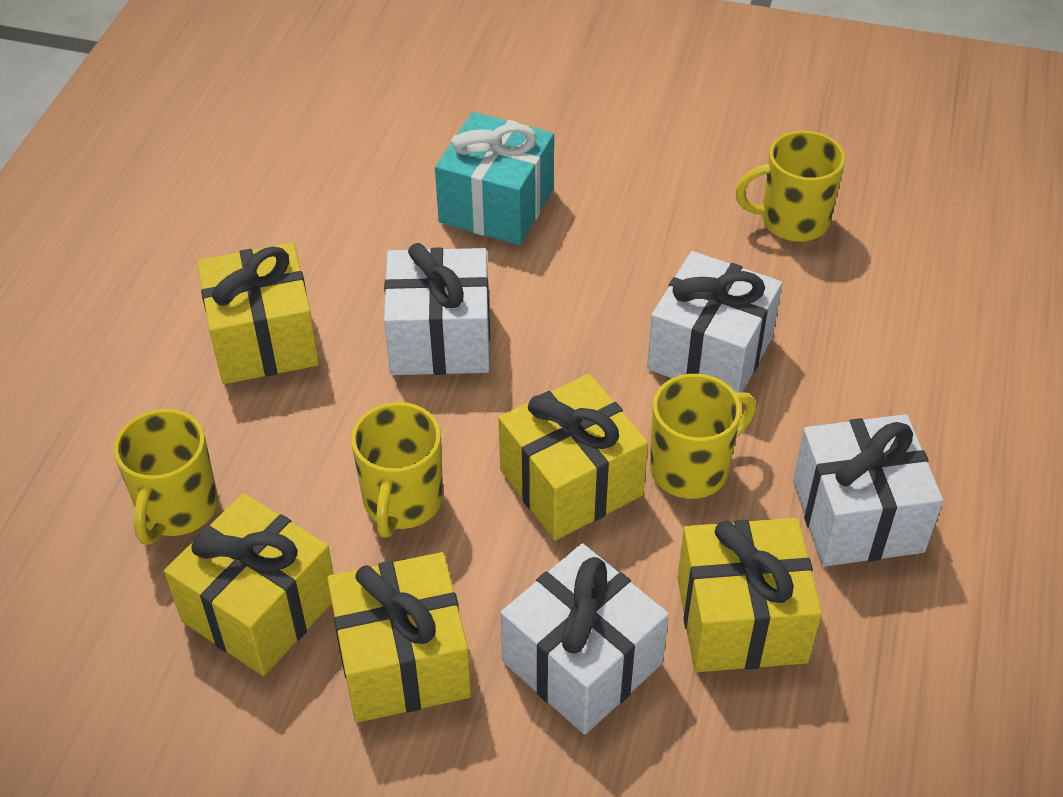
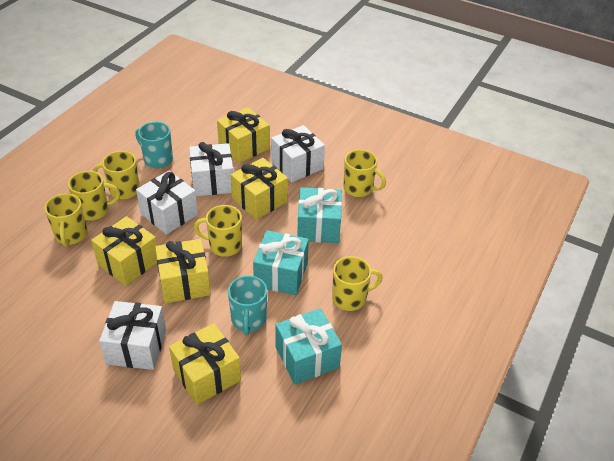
turquoise gift: [435,112,554,245] = 1 -> [253,230,309,295] [275,308,342,384] [297,187,342,243] = 3
turquoise mug: none = 0 -> [135,122,173,168] [228,275,267,336] = 2
yellow mug: [114,409,218,545] [351,402,443,538] [650,374,756,499] [735,131,846,242] = 4 -> [45,193,88,247] [68,171,120,221] [93,151,140,199] [194,205,242,257] [332,256,383,311] [343,149,386,197] = 6

